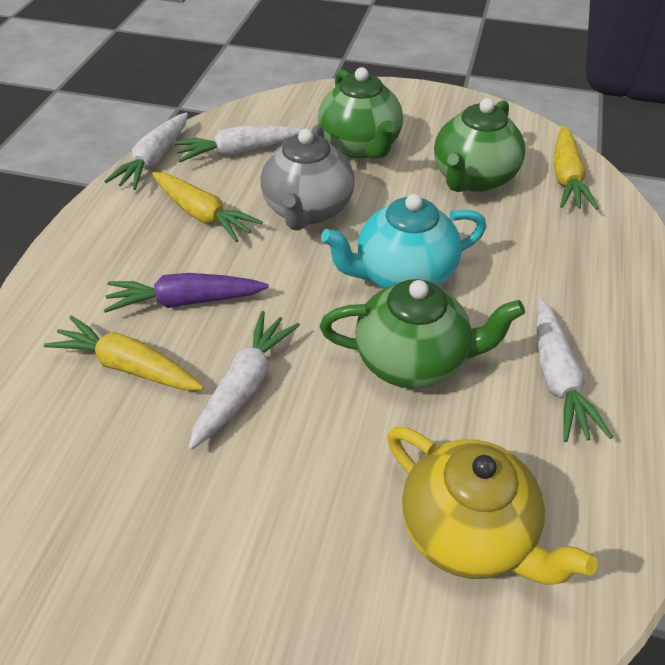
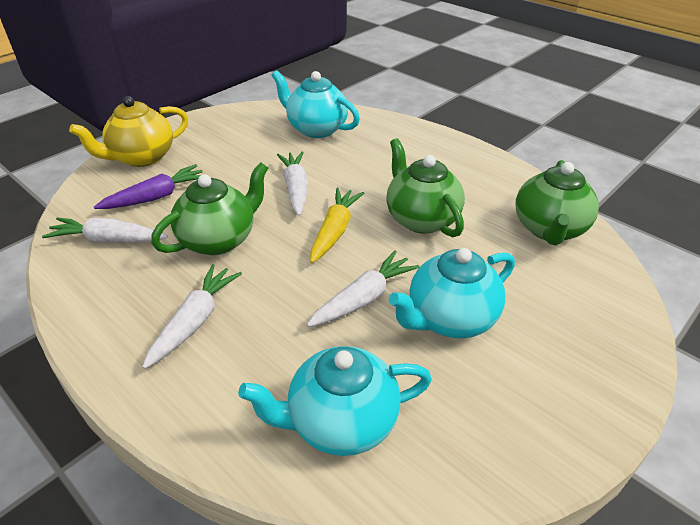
grey teapot: [260,124,354,230] = 1 -> none = 0
turquoise teapot: [321,194,486,288] = 1 -> [238,346,432,456] [272,70,360,138] [389,248,515,338] = 3
yellow carrot: [44,316,204,390] [152,172,263,242] [554,126,598,210] = 3 -> [310,188,364,263] = 1

